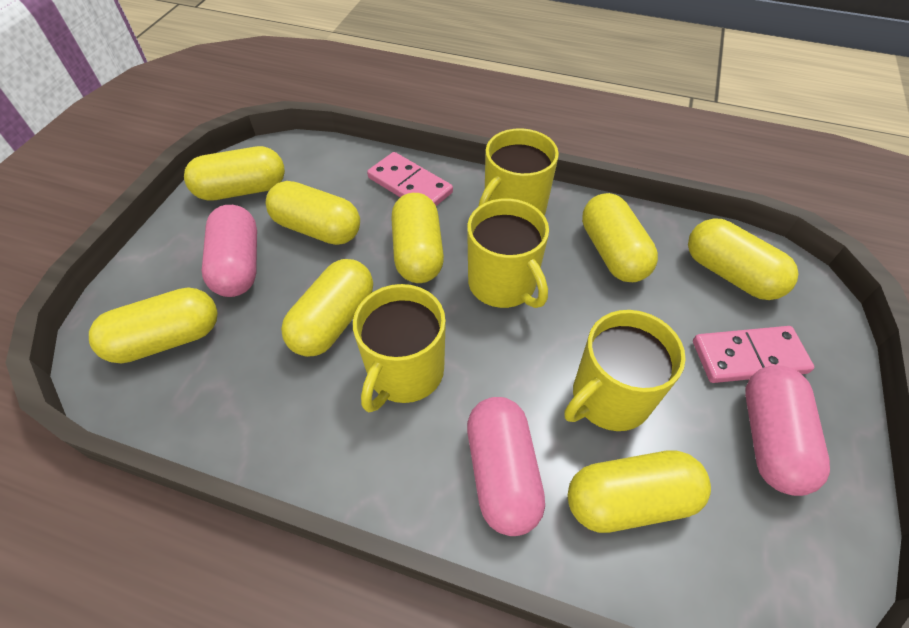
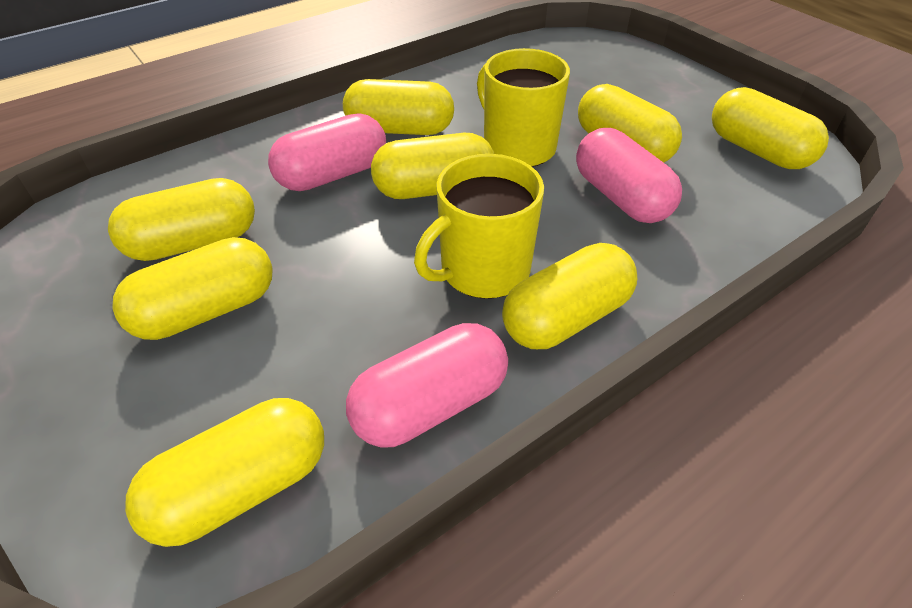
pink domino: [367,152,453,206] [693,326,814,383] = 2 -> none = 0
yellow mug: [353,284,446,412] [467,198,549,308] [478,128,559,216] [564,310,686,431] = 4 -> [414,154,544,299] [477,48,570,167] = 2

